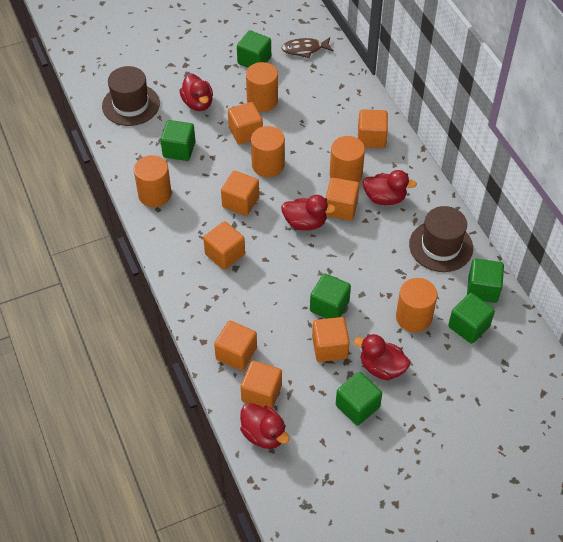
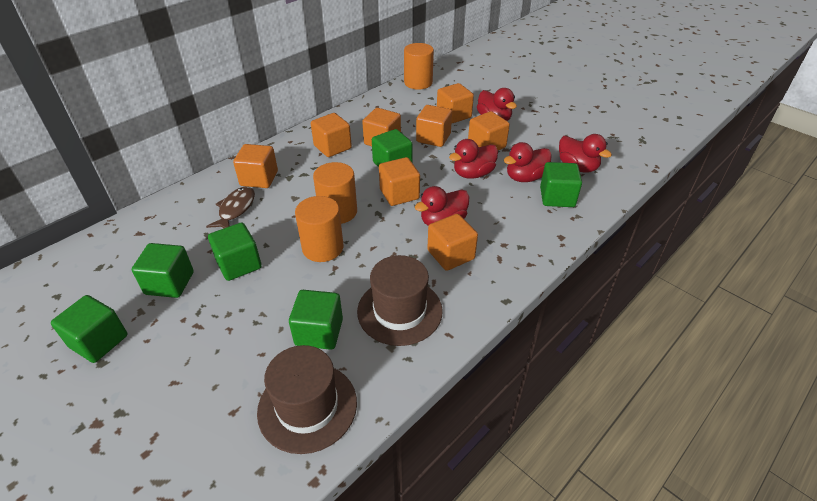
orange cylinder: [134,155,172,207] [246,62,278,112] [251,126,285,177] [330,136,365,182] [396,278,437,332] = 5 -> [295,196,343,262] [313,162,357,224] [404,43,434,89] = 3

